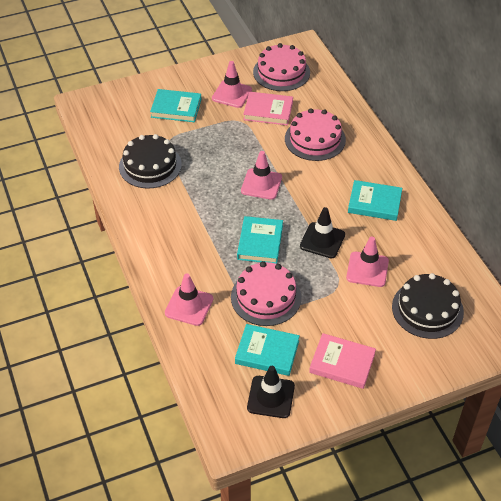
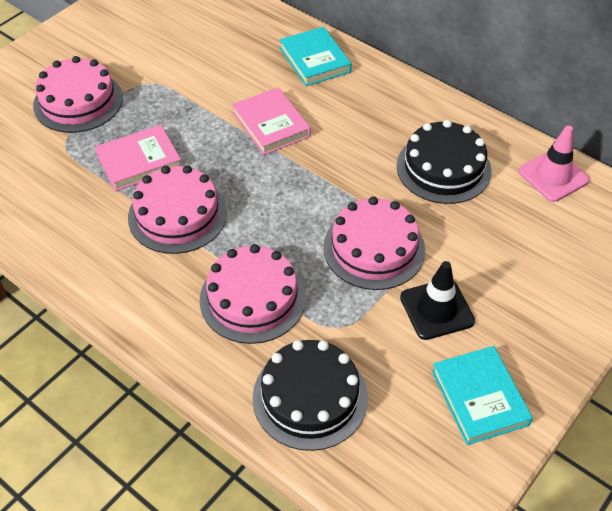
black traffic cone: [247,366,295,418] [300,207,345,259] = 2 -> [400,261,475,340] = 1
pink cake: [231,261,301,326] [253,43,310,91] [285,108,346,161] = 3 -> [33,56,123,133] [128,165,227,254] [200,244,306,344] [323,197,425,290] = 4
pink traffic cone: [165,273,213,326] [212,61,252,108] [241,151,282,200] [346,237,389,287] = 4 -> [518,126,590,202] = 1
turquoise book: [150,89,201,122] [235,324,300,376] [237,216,283,264] [348,180,402,221] = 4 -> [279,27,352,86] [432,346,533,445] = 2

